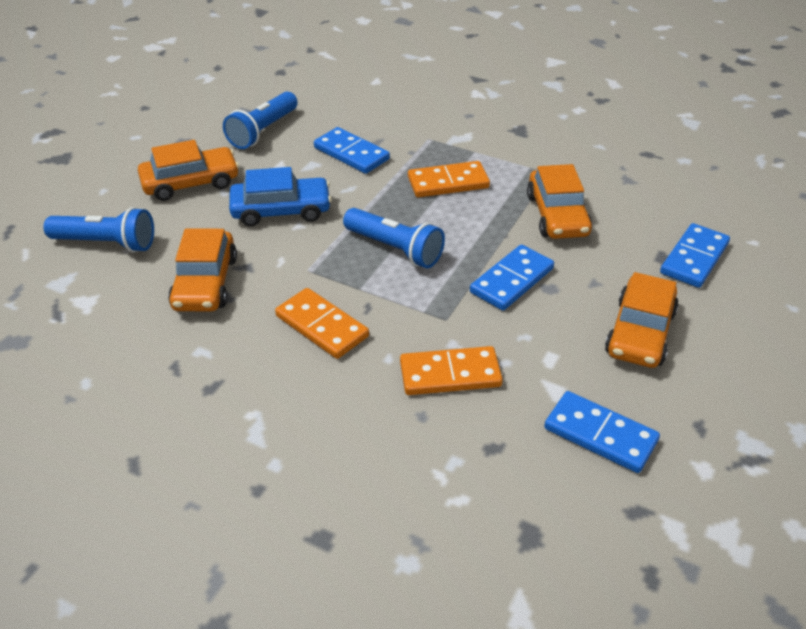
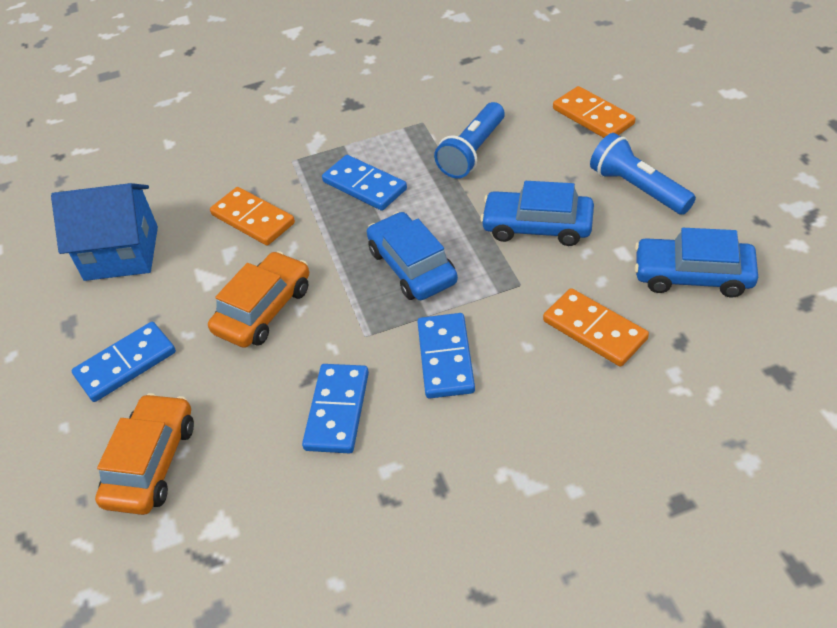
blue car: [229,167,332,227] = 1 -> [367,212,458,300] [480,181,594,246] [635,228,758,298] = 3
blue flashlight: [44,207,154,252] [223,92,298,149] [343,208,445,268] = 3 -> [434,102,505,179] [590,133,696,215] = 2
blue house: none = 0 -> [51,183,158,281] = 1
orange car: [138,140,239,201] [168,228,237,311] [527,164,592,239] [605,272,679,368] = 4 -> [95,393,194,515] [208,251,309,348] = 2

